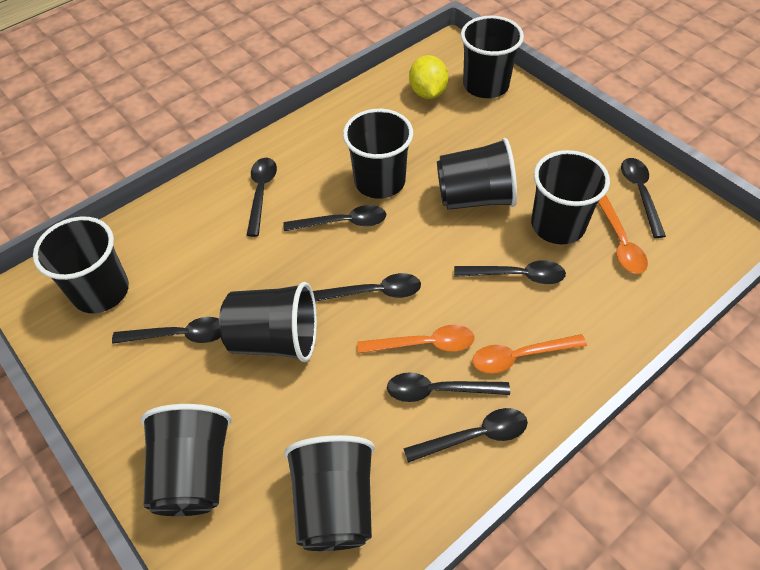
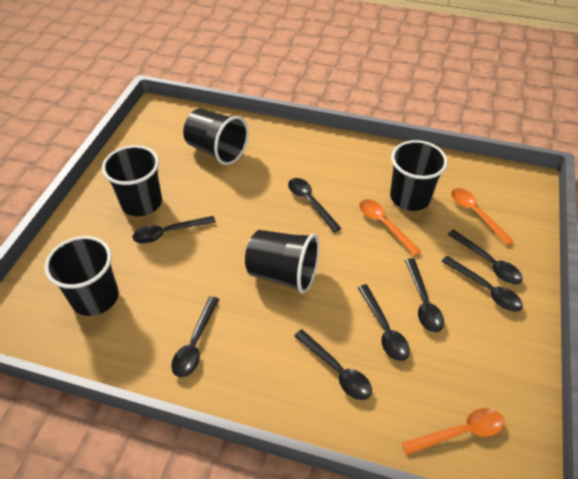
black cup: [33,216,129,313] [141,404,231,516] [219,282,317,362] [284,435,375,551] [343,109,413,199] [437,138,517,210] [461,16,524,98] [531,150,610,244] = 8 -> [44,236,119,316] [102,145,162,216] [183,109,248,165] [245,230,319,294] [390,140,448,211] = 5
yellow lemon: [409,55,449,99] = 1 -> none = 0

